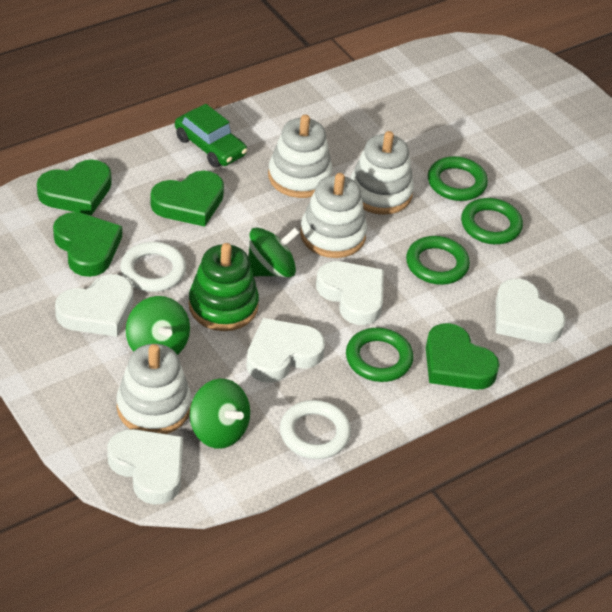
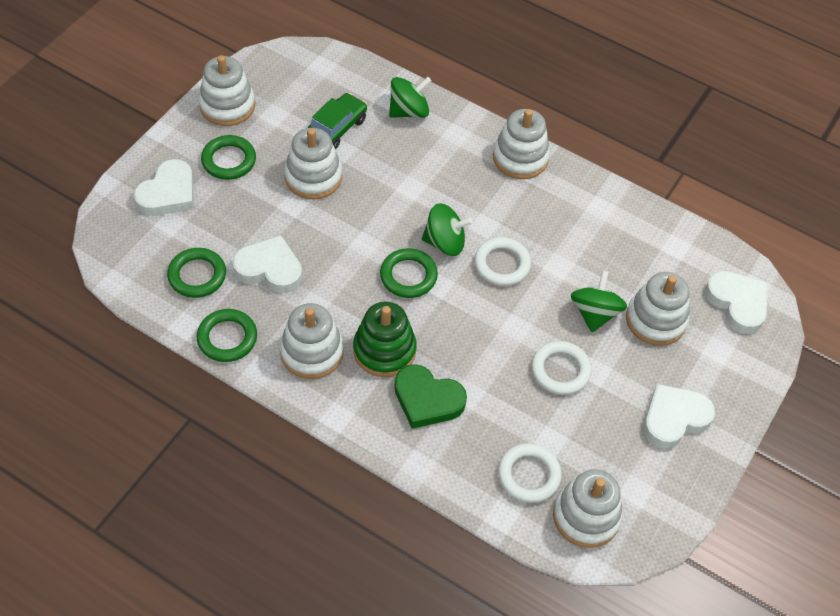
green heart: [37,160,112,215] [53,212,122,277] [151,171,224,227] [426,323,500,390] = 4 -> [394,364,467,429] = 1
white heart: [55,274,133,337] [107,429,183,505] [246,318,325,383] [316,261,384,325] [496,279,566,343] = 5 -> [134,159,194,216] [232,235,302,293] [644,384,715,448] [705,271,767,334] = 4
white ring: [120,242,186,292] [280,400,351,459] = 2 -> [474,237,531,286] [498,443,562,503] [531,341,592,395] = 3
white stacking toy: [117,344,191,434] [268,115,333,198] [300,173,367,258] [350,131,414,215] = 4 -> [199,55,255,126] [280,303,344,379] [284,128,342,199] [493,109,550,179] [553,469,623,548] [626,272,690,346] = 6

